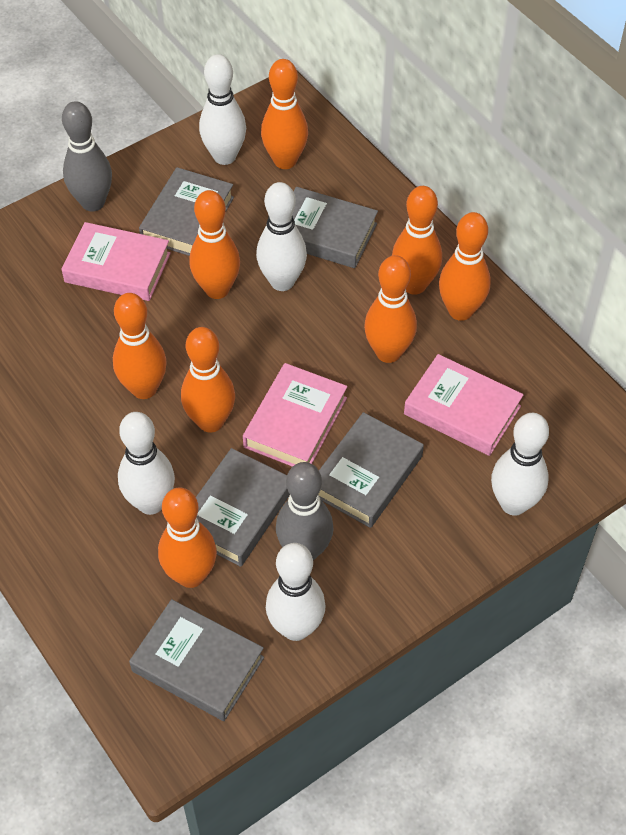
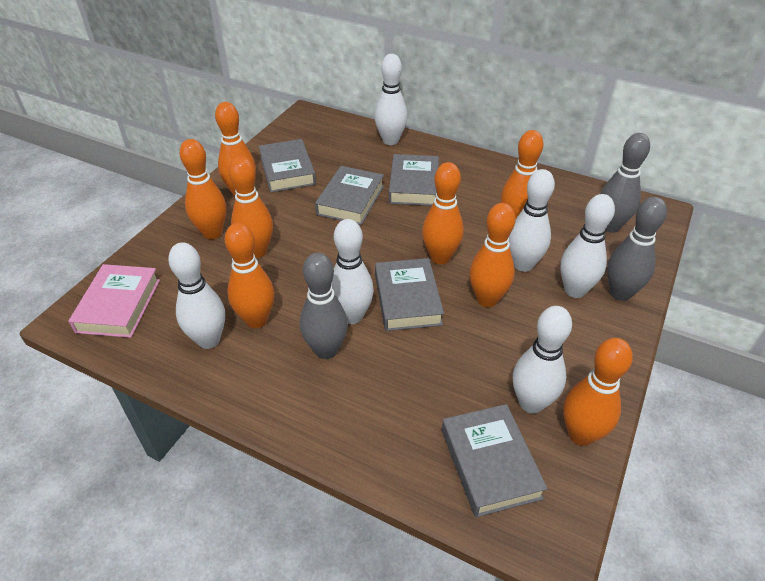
grey bowling pin: [62,101,112,211] [276,462,333,560] = 2 -> [300,253,348,359] [600,133,650,233] [607,197,667,301] = 3
pink book: [61,222,171,301] [243,363,347,467] [404,354,524,456] = 3 -> [69,264,160,338] = 1
white bowling pin: [118,412,175,515] [199,54,246,165] [256,182,307,291] [266,543,326,641] [491,413,549,516] = 5 -> [168,242,225,349] [331,219,374,324] [374,54,408,145] [509,169,555,272] [513,306,572,414] [560,194,615,298] = 6

